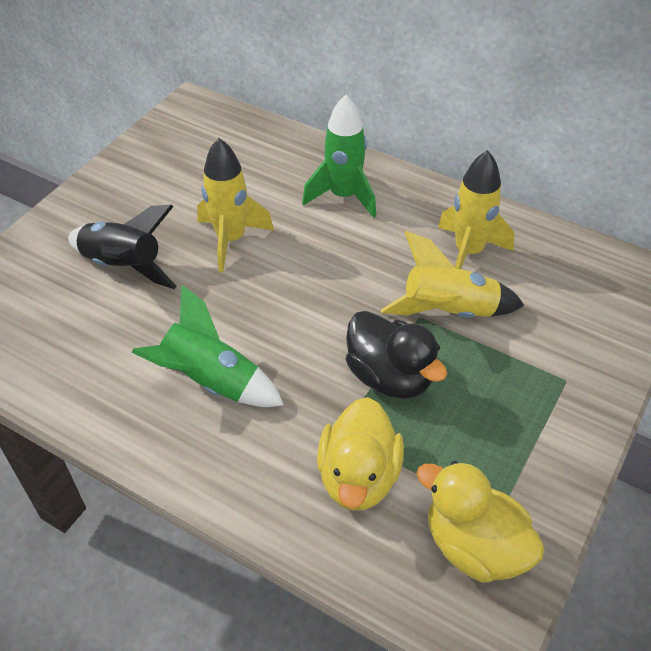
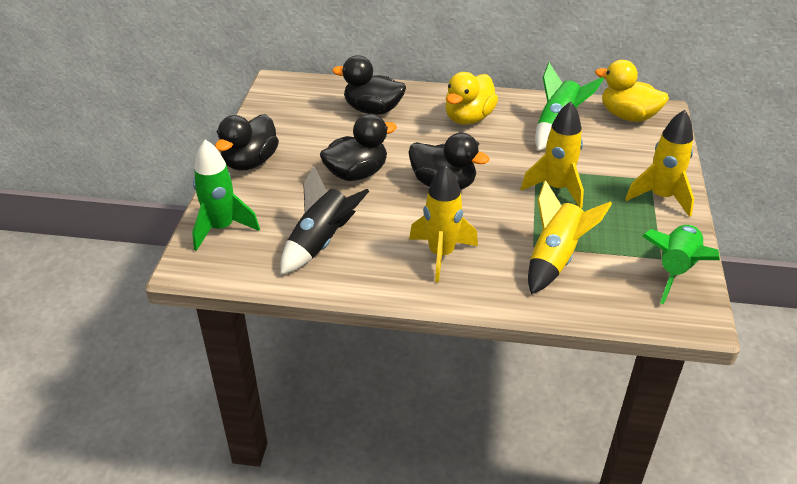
black duck: [346,311,447,399] = 1 -> [215,114,279,171] [320,114,397,181] [332,55,406,115] [408,133,489,190] = 4
green rocket: [132,284,284,407] [302,95,376,218] = 2 -> [192,140,260,251] [535,63,604,151] [642,225,720,304] = 3
yellow rocket: [197,138,274,272] [381,231,525,318] [438,150,515,269] = 3 -> [409,165,478,282] [521,101,584,208] [528,180,612,294] [625,110,694,217] = 4

